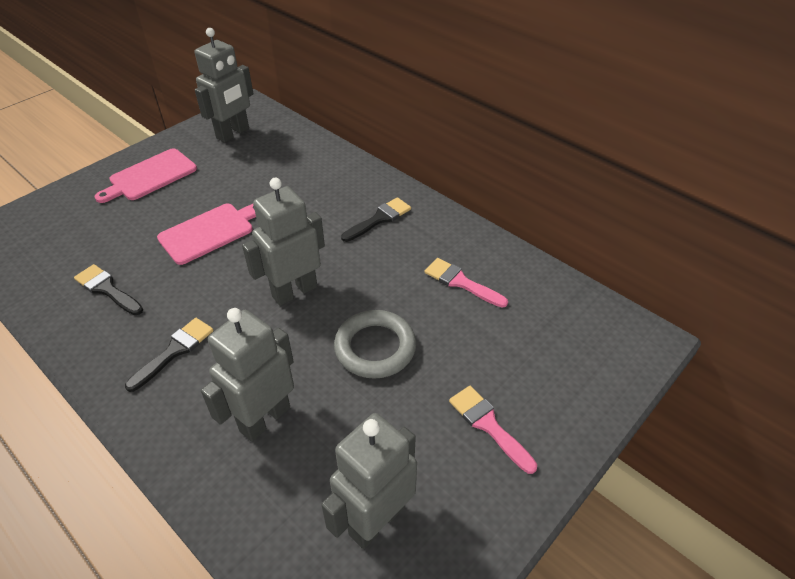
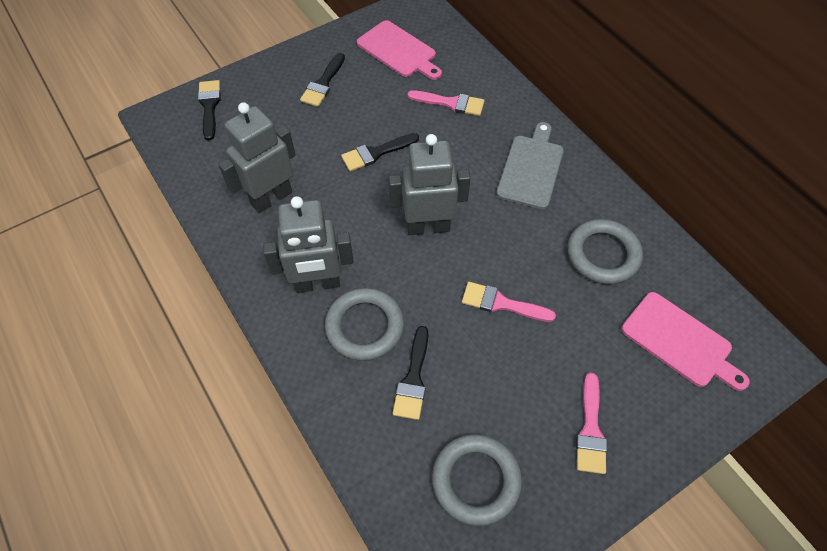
black brush: [74,264,143,315] [125,318,214,392] [341,197,411,242] = 3 -> [198,80,221,141] [300,53,345,107] [341,133,419,171] [393,326,428,420] = 4
grey cutting board: none = 0 -> [496,122,564,209] = 1
grey ring: [334,310,416,379] = 1 -> [325,288,404,361] [432,434,522,526] [567,219,643,284] = 3
grey robot: [195,28,254,143] [201,308,294,442] [242,178,325,306] [321,413,417,549] = 4 -> [218,102,296,213] [263,196,354,293] [389,134,471,235] = 3
pink brush: [424,258,508,308] [449,386,537,474] = 2 -> [407,90,485,116] [462,282,556,322] [576,373,607,474] = 3

